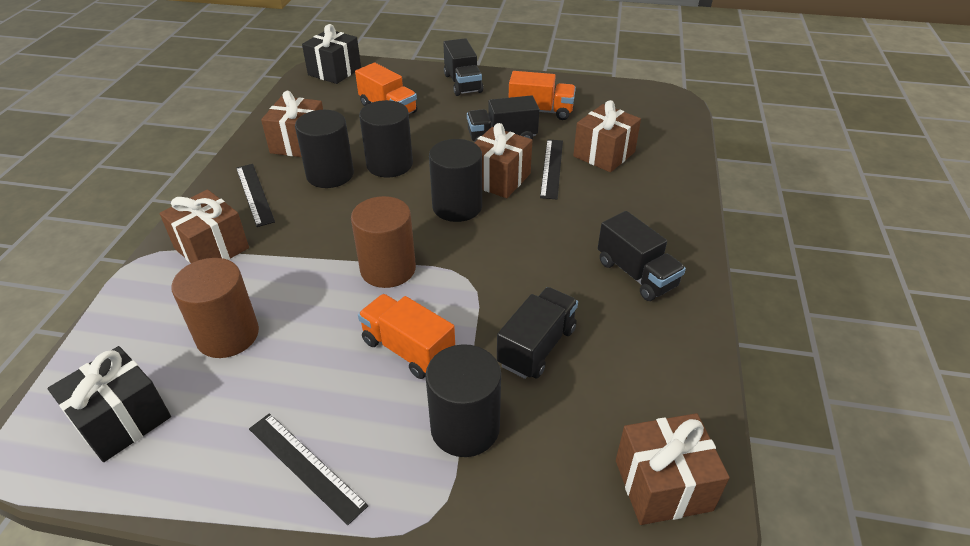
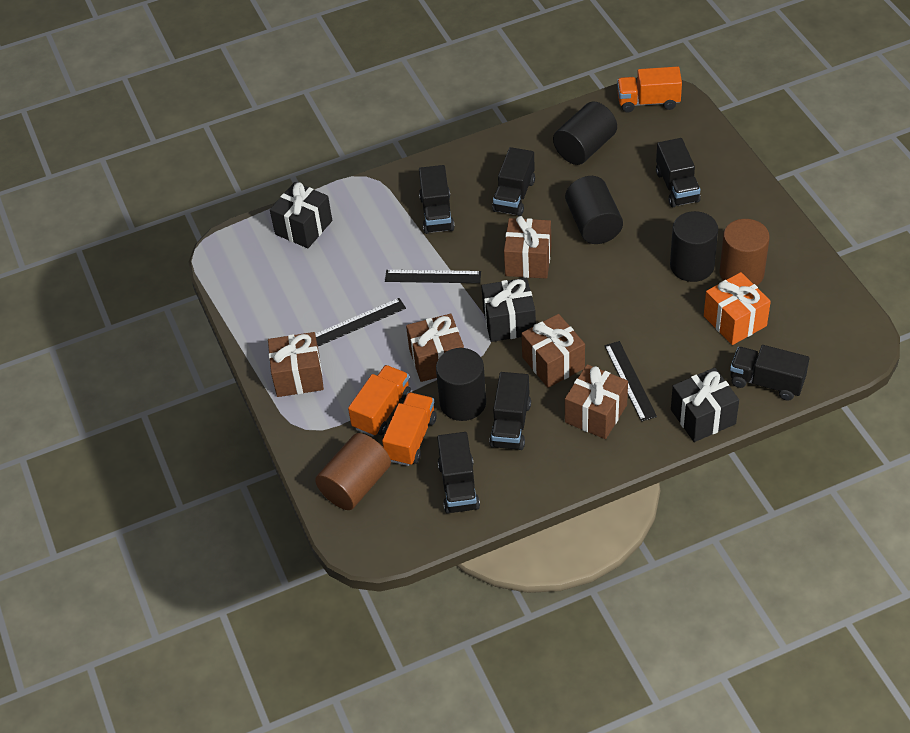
black gift: [48,346,171,462] [302,24,361,84] = 2 -> [270,182,332,248] [482,278,536,342] [671,368,739,442] = 3
black truck: [443,38,483,96] [467,95,539,142] [497,287,578,379] [598,211,686,301] = 4 -> [419,165,455,234] [437,432,480,514] [489,372,531,450] [492,147,535,216] [656,138,701,207] [730,345,809,400] = 6
orange gift: none = 0 -> [704,272,771,345] = 1

